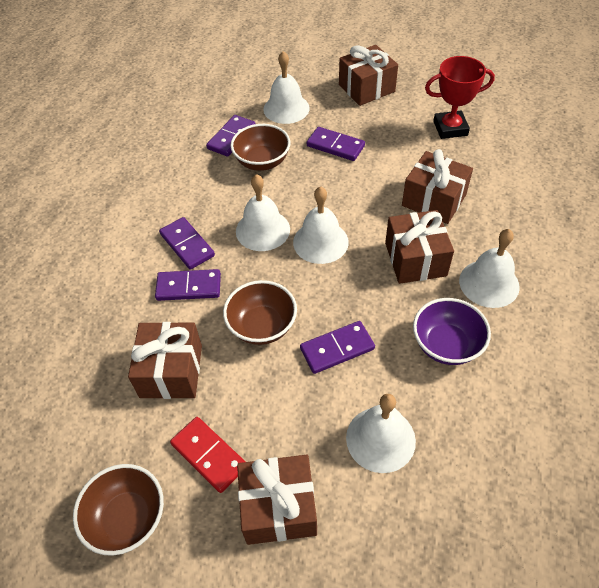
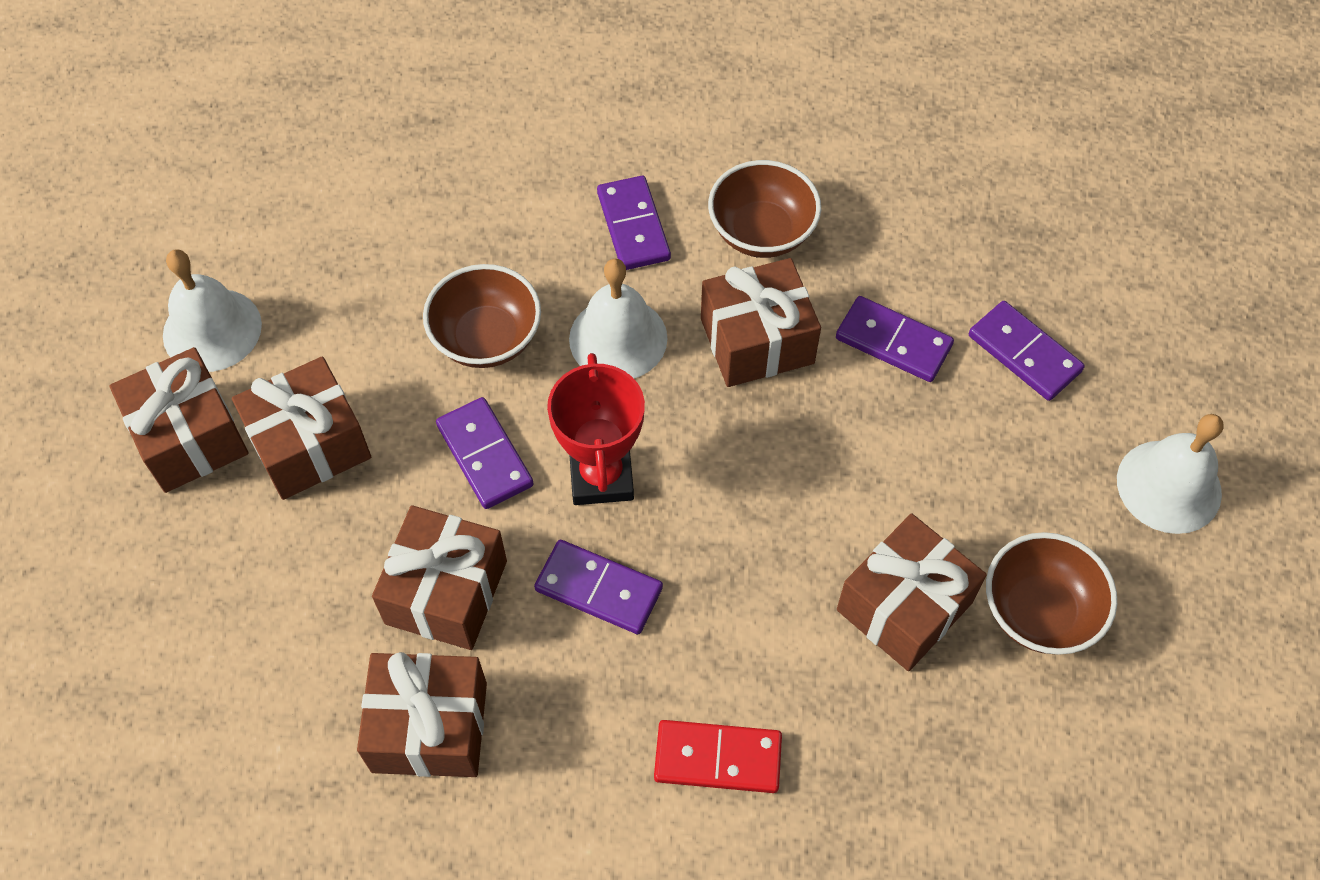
brown gift: [128,322,202,399] [237,455,317,545] [339,45,398,106] [385,210,454,284] [402,149,473,224] = 5 -> [109,347,249,493] [232,357,371,500] [357,652,487,777] [372,505,507,650] [701,258,821,387] [837,514,987,671] = 6
purple bowl: [413,298,491,365] = 1 -> none = 0
white bell: [236,174,290,251] [263,51,310,124] [293,186,349,264] [346,394,416,473] [459,229,520,308] = 5 -> [163,249,262,372] [569,259,668,378] [1117,414,1224,534] = 3

